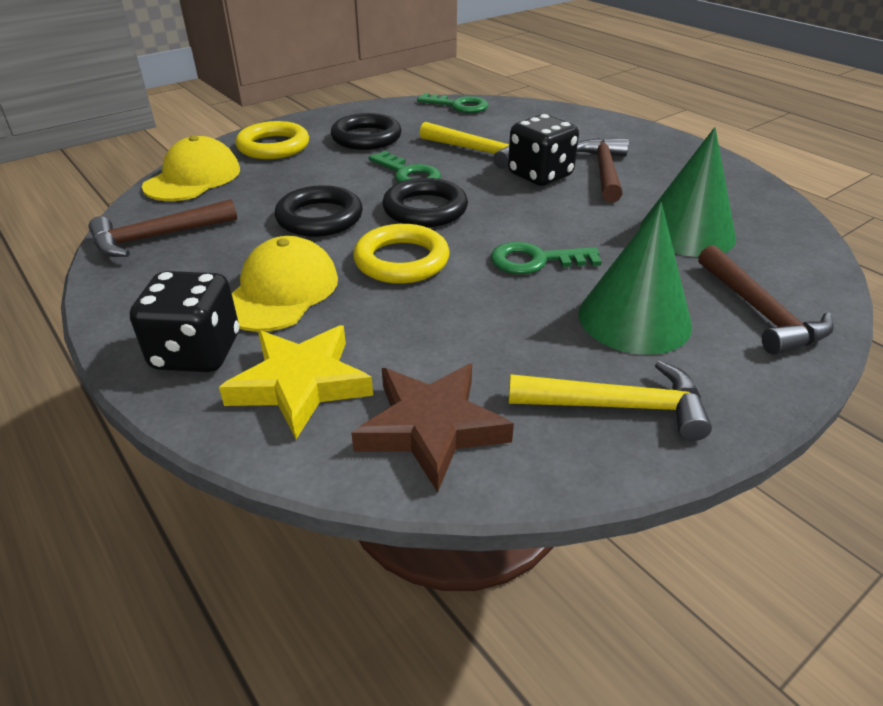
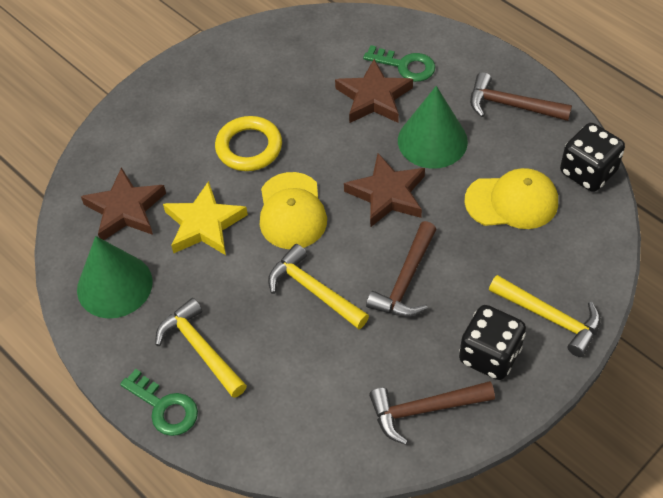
black ring: [275,185,363,237] [331,113,401,150] [382,178,468,227] = 3 -> none = 0
brown star: [351,363,514,492] = 1 -> [81,167,166,240] [335,59,413,123] [344,153,425,228] = 3
green key: [369,151,441,182] [417,93,489,113] [491,242,602,274] = 3 -> [120,369,198,436] [363,45,435,82] = 2
yellow hammer: [420,122,509,169] [508,360,712,441] = 2 -> [155,298,247,398] [268,244,369,329] [489,275,601,357] = 3
yellow ring: [235,121,309,159] [353,224,449,284] = 2 -> [215,116,282,171] = 1

